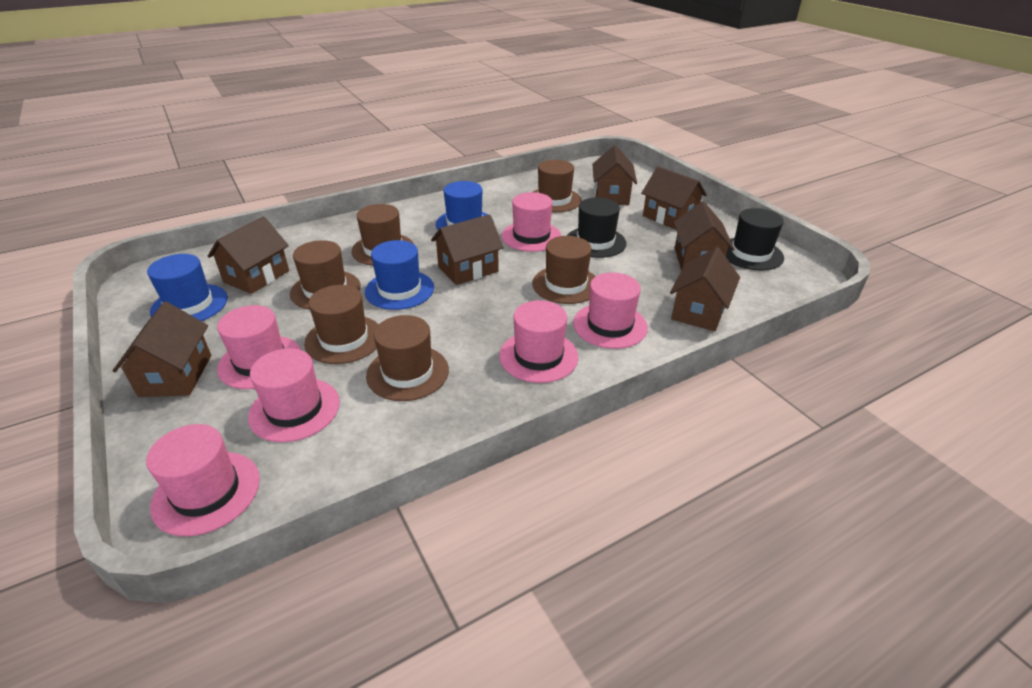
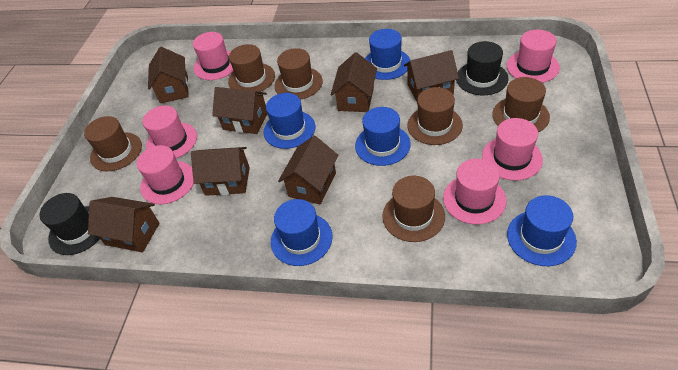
blue hat: [147,254,228,321] [365,240,434,310] [436,181,494,230] = 3 -> [264,93,315,149] [271,199,333,266] [355,107,411,166] [365,29,410,80] [507,195,577,266] = 5

